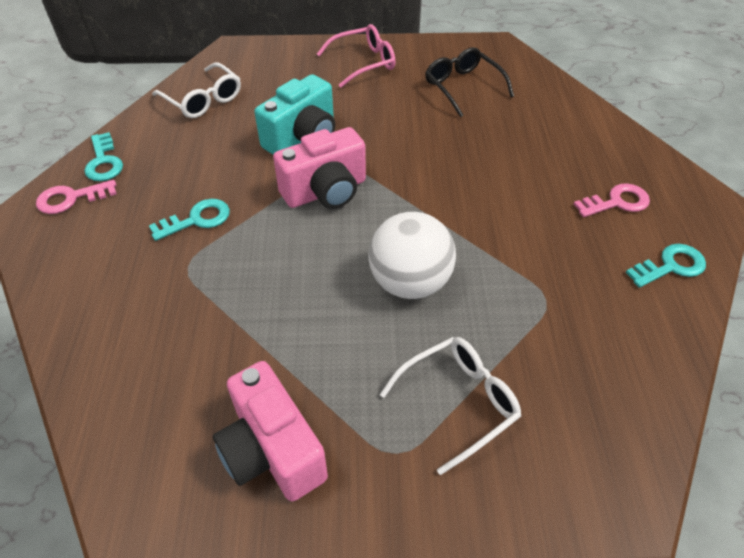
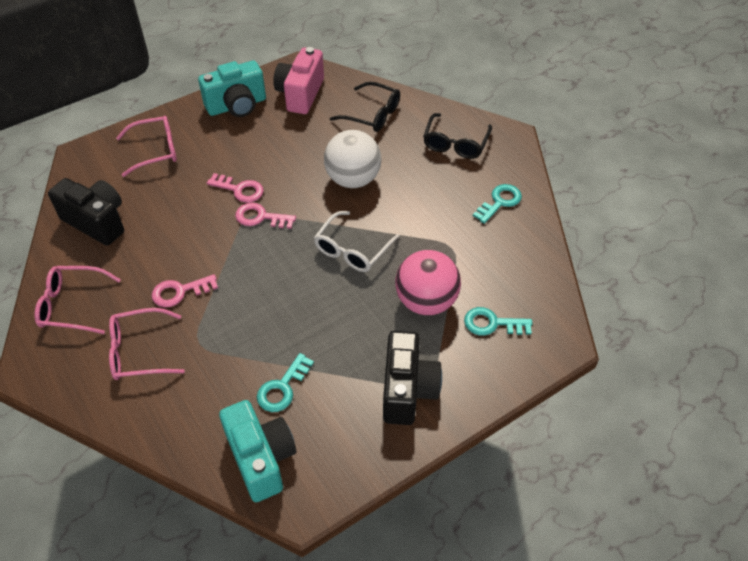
black camera: none = 0 -> [48,178,124,246] [383,331,442,425] = 2
black glasses: [425,47,514,117] = 1 -> [330,82,400,132] [423,113,492,159] = 2
pink ball: none = 0 -> [395,250,461,315] = 1
pink camera: [213,361,328,502] [273,127,366,209] = 2 -> [273,47,324,114] = 1
pink glasses: [317,24,395,88] = 1 -> [35,266,121,334] [109,308,185,380] [116,116,177,177] = 3
pink key: [36,180,117,214] [574,183,650,217] = 2 -> [152,274,218,307] [207,173,264,203] [235,203,296,229] = 3
turquoise camera: [254,74,335,155] = 1 -> [198,61,266,117] [219,400,296,502] = 2
white glasses: [152,63,241,118] [380,337,521,475] = 2 -> [314,211,400,272] = 1

